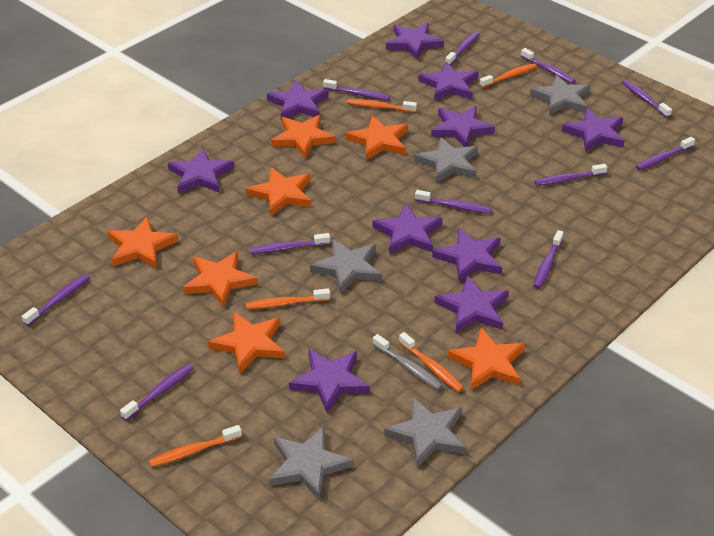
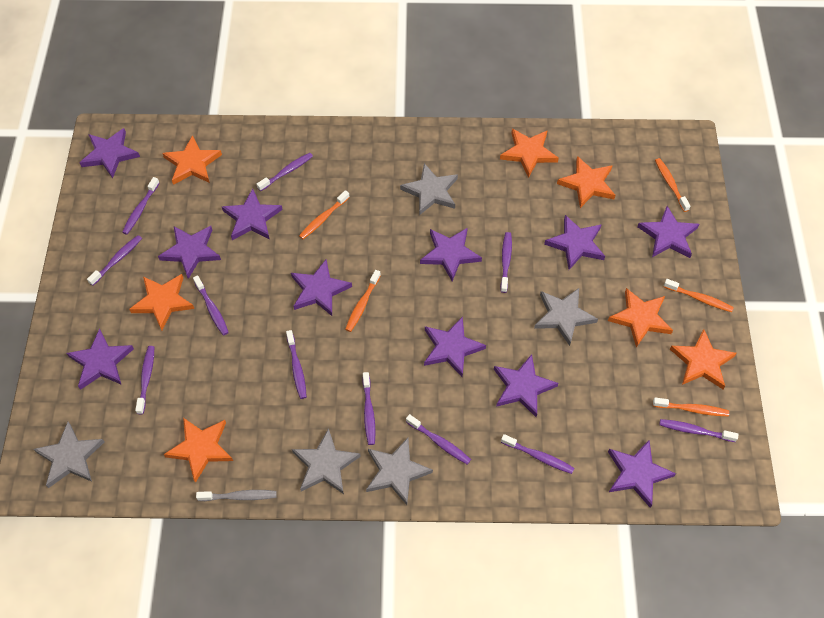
purple star: [168,148,234,194] [267,80,328,120] [289,349,370,413] [373,203,442,254] [386,23,444,60] [418,62,479,101] [431,106,495,147] [432,228,502,282] [434,275,509,333] [562,108,625,152] = 10 -> [66,328,134,390] [80,128,140,179] [158,226,221,279] [222,189,283,240] [291,259,352,316] [420,228,482,281] [424,316,486,377] [494,354,558,417] [544,215,605,270] [608,440,676,508] [637,206,699,258] = 11

